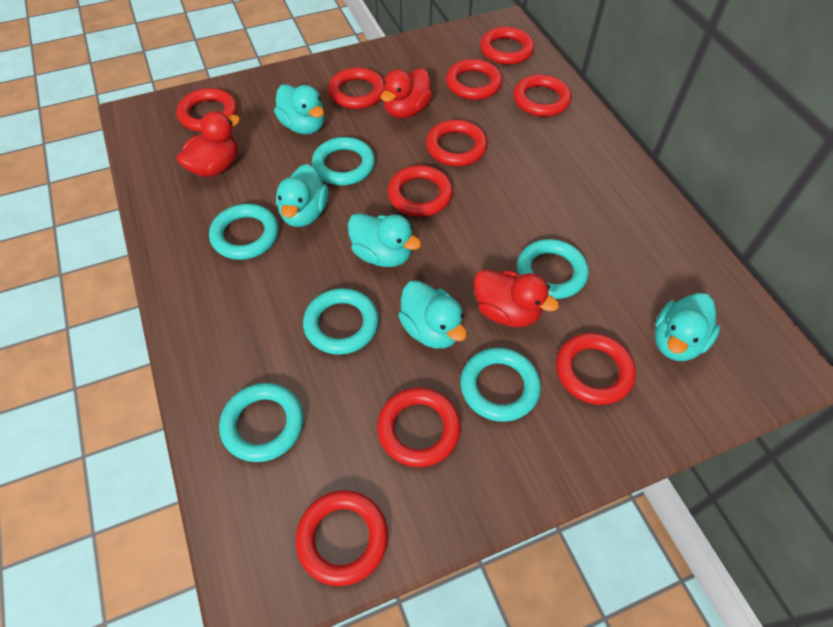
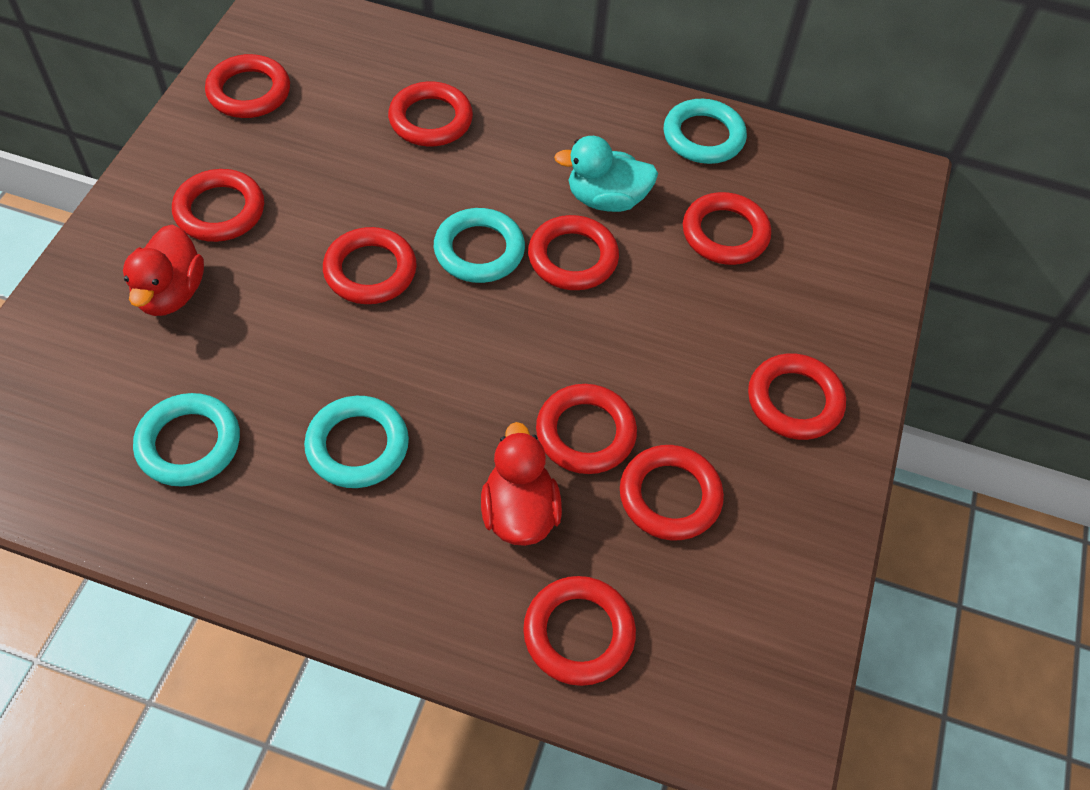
red duck: [177,111,240,177] [381,69,433,118] [474,269,559,327] = 3 -> [123,224,204,316] [481,422,562,546] = 2
turquoise duck: [274,84,325,135] [276,164,328,227] [348,213,421,267] [398,280,467,349] [655,293,720,361] = 5 -> [554,136,658,212] = 1
turquoise ring: [209,204,279,260] [219,383,304,462] [303,288,379,355] [312,137,375,185] [460,348,541,422] [517,239,589,299] = 6 -> [133,393,240,487] [304,396,409,488] [434,208,525,283] [664,99,747,164] = 4

